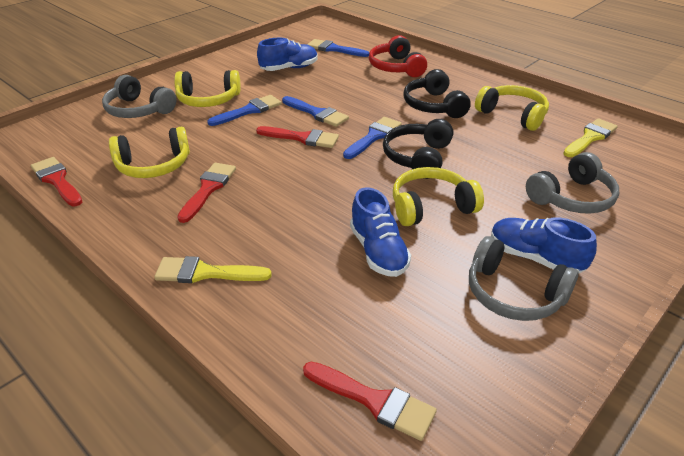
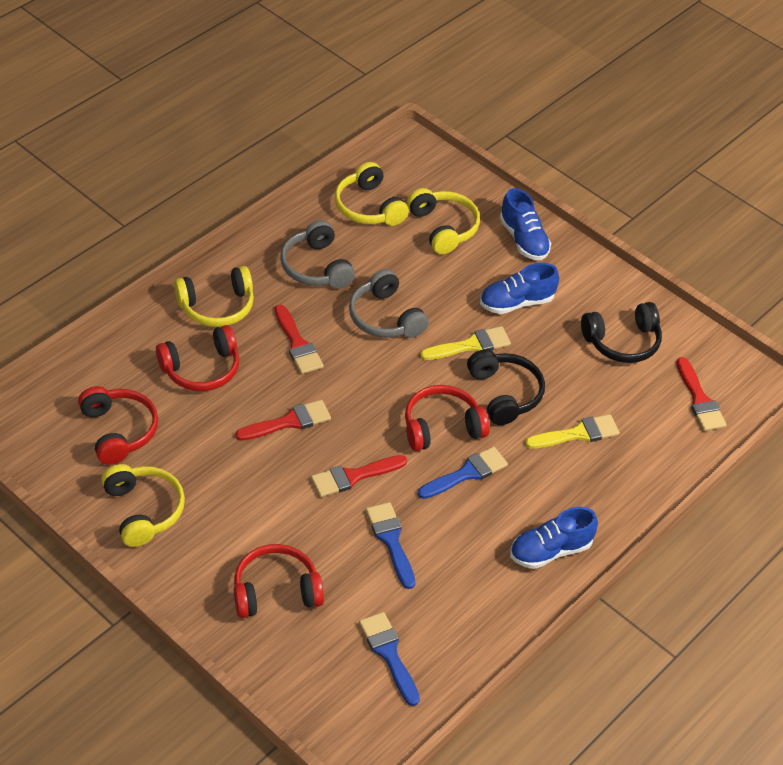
blue brush: [207,95,282,126] [282,96,349,127] [307,39,369,57] [343,117,402,159] = 4 -> [359,612,420,706] [366,502,415,589] [418,447,508,499] = 3
grey headphones: [102,75,176,118] [469,236,579,321] [526,152,619,214] = 3 -> [280,220,355,289] [349,269,429,338] = 2
red headphones: [369,35,427,77] = 1 -> [78,386,158,465] [156,325,239,391] [234,544,324,618] [405,385,490,451] = 4

